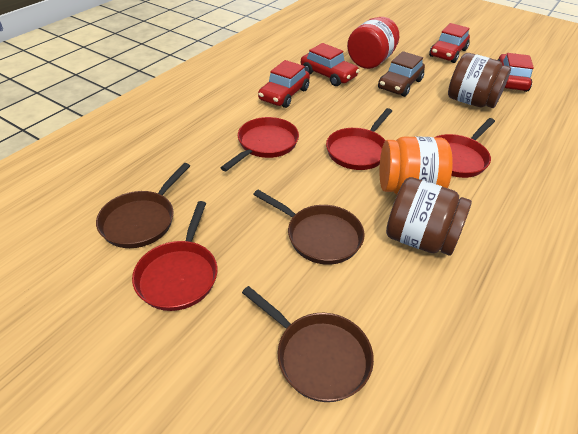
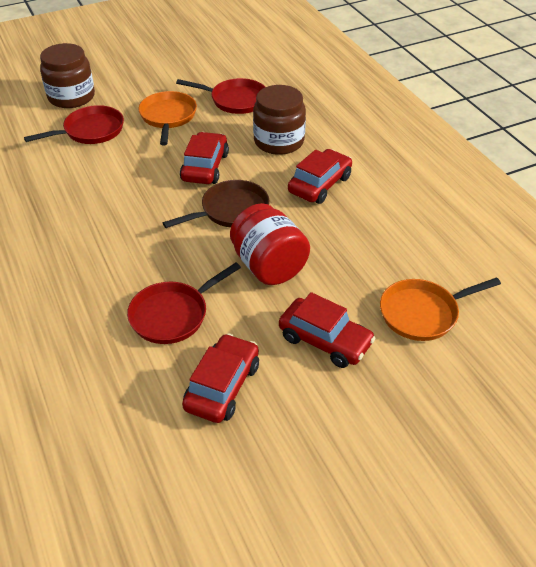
brown car: [378,51,425,97] = 1 -> none = 0
brown pan: [96,163,190,248] [242,286,374,402] [253,190,365,265] = 3 -> [163,180,269,228] = 1
orange jar: [380,136,453,195] = 1 -> none = 0
orange pan: none = 0 -> [139,91,197,145] [380,277,501,341] = 2
red pan: [132,201,218,311] [220,117,299,171] [326,108,392,170] [436,118,495,178] = 4 -> [24,105,124,144] [127,262,241,344] [176,78,265,114] = 3

